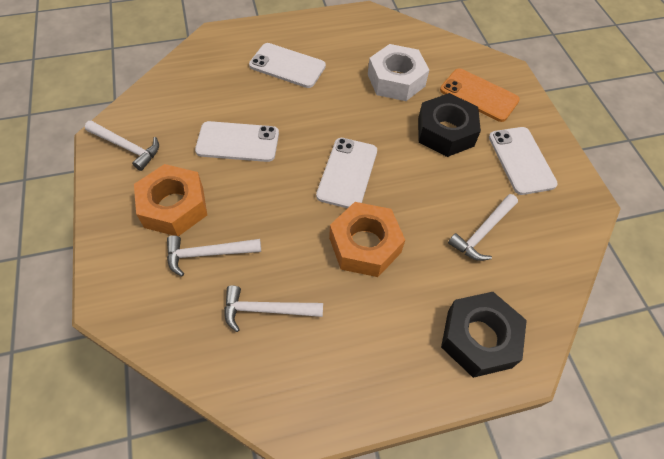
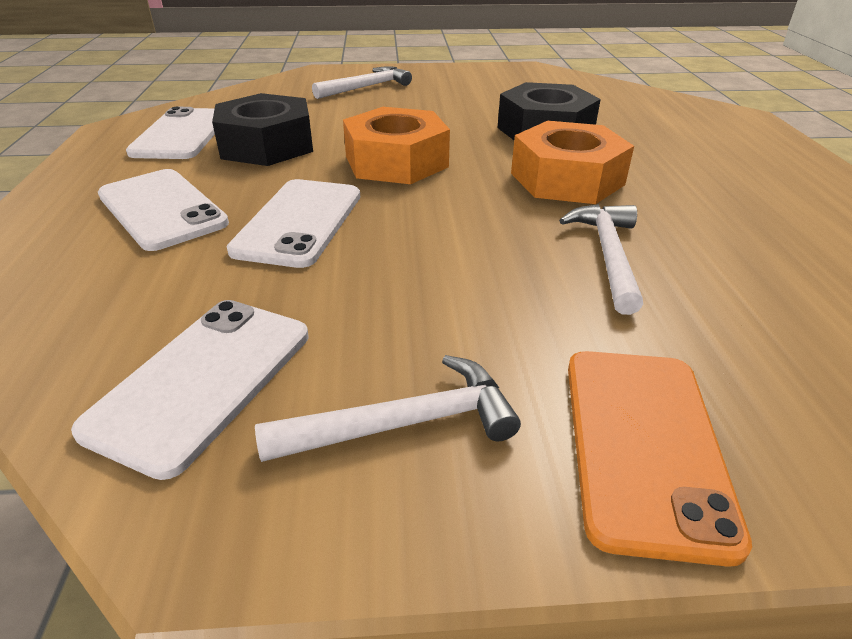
white hammer: [85,121,159,171] [167,235,261,276] [224,285,323,332] [448,194,518,261] = 4 -> [255,355,521,462] [312,66,412,99] [559,204,643,315] = 3
white nut: [368,44,429,101] = 1 -> none = 0

